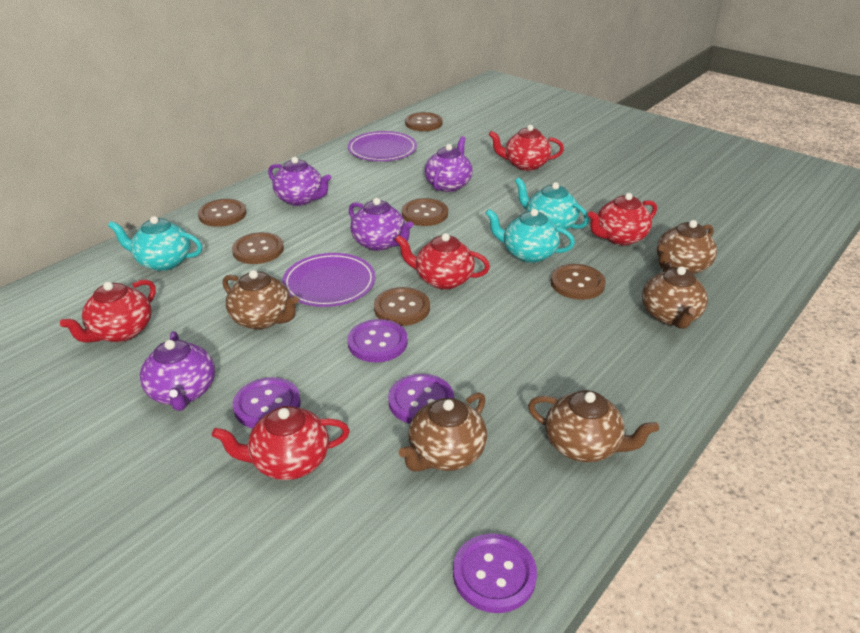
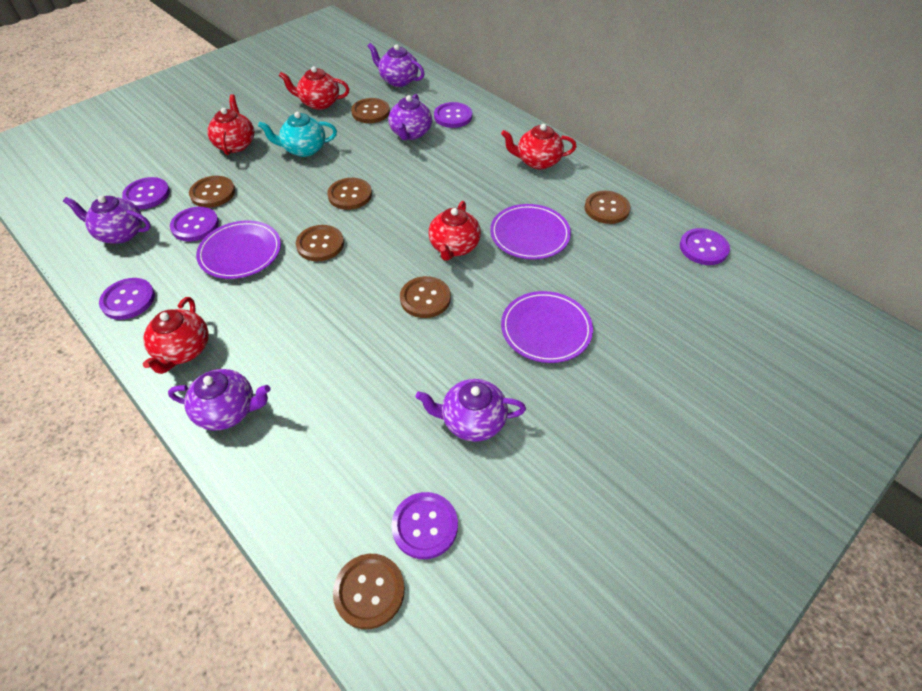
brown button: [198,199,246,227] [232,232,284,264] [374,287,430,326] [402,198,448,226] [405,112,443,131] [551,264,606,300] = 6 -> [189,176,235,208] [296,225,344,261] [327,178,372,210] [333,554,405,629] [351,98,390,123] [400,276,451,318] [585,191,630,224] = 7
brown teapot: [223,270,299,330] [399,392,487,472] [528,390,659,462] [642,262,708,329] [657,220,717,274] = 5 -> none = 0
purple button: [233,377,301,428] [348,319,408,362] [388,374,454,424] [453,533,537,613] = 4 -> [99,278,155,320] [122,177,170,209] [170,207,219,241] [391,492,458,559] [434,102,472,128] [680,228,730,265] = 6
purple plate: [282,253,376,307] [348,131,417,161] = 2 -> [196,220,281,279] [490,204,571,260] [501,291,593,363] = 3
purple teapot: [140,331,215,411] [268,157,331,206] [349,198,413,251] [424,136,473,192] = 4 -> [63,196,151,244] [168,369,270,431] [368,43,425,87] [388,94,432,140] [416,379,526,442] = 5
turquoise teapot: [108,216,202,271] [485,209,575,263] [515,177,589,233] = 3 -> [258,112,337,157] = 1

